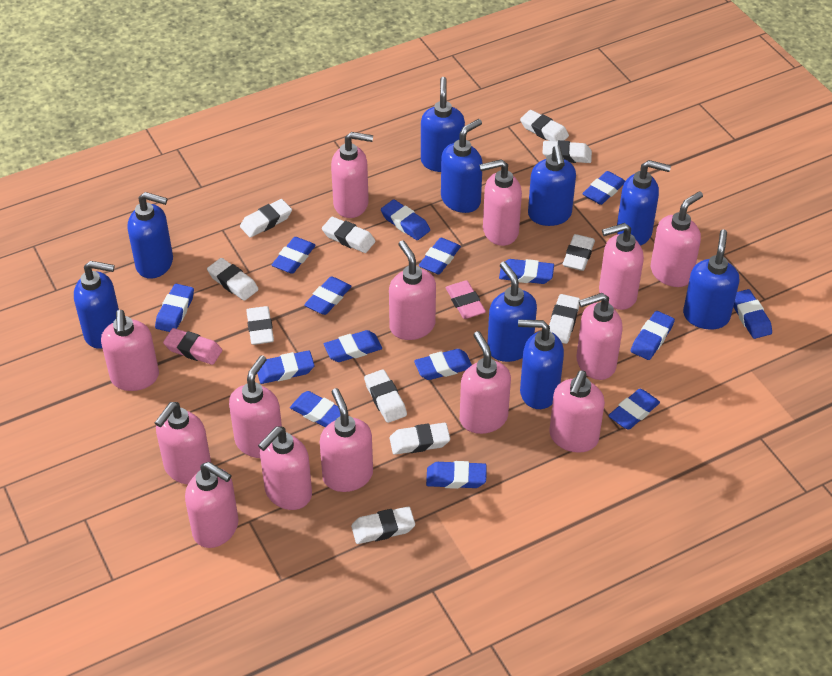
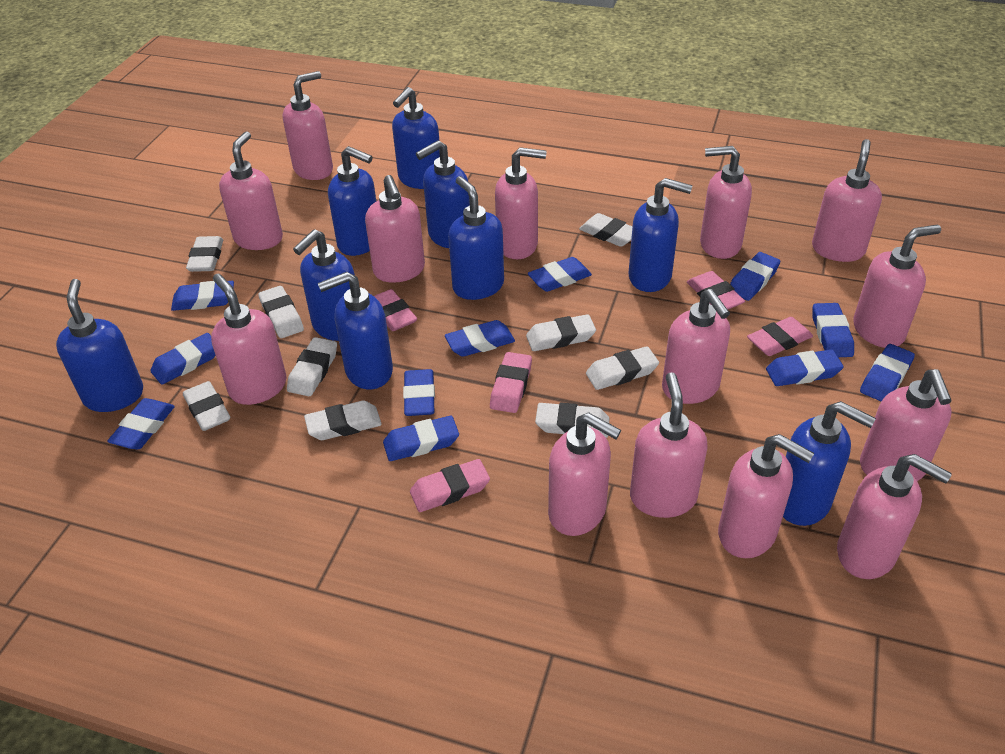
blue eraser: [155,284,194,332] [257,350,314,384] [272,237,316,274] [290,391,340,427] [304,277,352,315] [324,330,382,362] [381,200,430,240] [414,349,472,380] [419,238,461,274] [426,461,487,489] [499,259,554,284] [582,171,625,205] [608,389,660,430] [631,311,675,360] [733,289,772,339] = 15 -> [107,398,175,449] [150,333,215,384] [171,281,234,311] [383,416,459,461] [403,369,435,416] [445,320,515,357] [528,257,592,292] [730,252,780,301] [766,350,844,386] [813,303,854,357] [860,344,915,402] = 11
pink eraser: [163,328,222,365] [446,280,486,319] = 2 -> [374,289,417,331] [410,459,490,512] [490,352,532,413] [687,271,745,310] [747,317,813,356] = 5
white eraser: [207,258,259,301] [240,199,292,238] [246,306,274,345] [322,217,376,253] [351,507,415,544] [364,369,407,423] [389,423,450,455] [520,110,569,141] [542,140,592,163] [549,294,580,344] [563,234,595,271] = 11 -> [183,381,230,431] [186,236,223,272] [258,286,304,338] [287,337,337,396] [304,401,382,440] [526,314,596,351] [535,403,610,438] [579,213,633,247] [586,346,659,390] = 9

